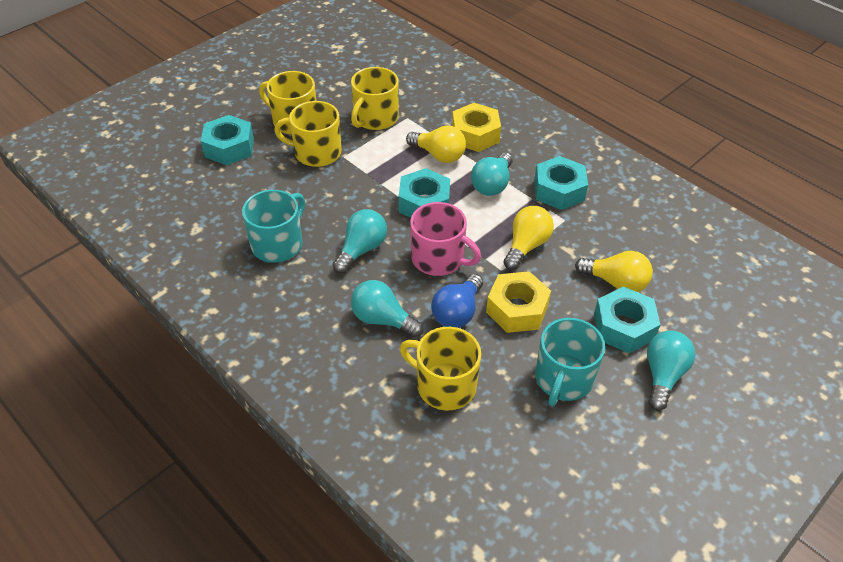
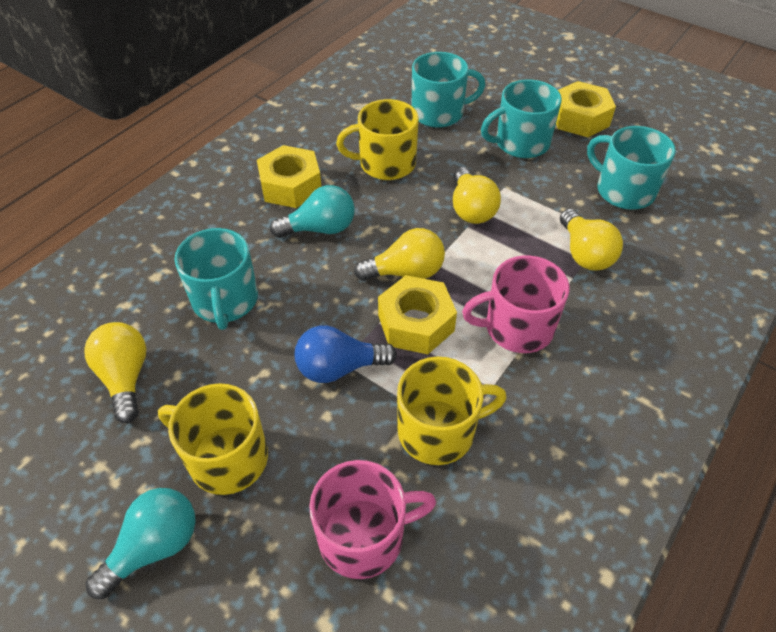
pink mug: [410,202,481,276] = 1 -> [309,460,436,579] [462,255,570,353] = 2
turquoise light bulb: [332,209,387,273] [351,280,424,338] [471,153,513,196] [647,330,695,410] = 4 -> [85,488,196,599] [270,185,355,238] = 2
turquoise mug: [242,190,305,263] [535,318,605,406] = 2 -> [175,228,258,330] [412,52,486,128] [481,80,562,158] [587,126,676,210] = 4
turquoise nut: [201,115,254,165] [399,168,450,218] [534,156,588,210] [594,286,660,353] = 4 -> none = 0
yellow light bulb: [406,125,466,163] [503,206,554,270] [575,251,653,292] = 3 -> [84,322,146,423] [354,228,445,281] [453,167,501,224] [560,209,623,271] = 4
yellow mug: [259,71,316,134] [274,101,342,167] [351,67,399,130] [400,327,481,411] = 4 -> [158,383,268,495] [336,99,419,180] [397,357,507,465] = 3
yellow nut: [452,103,501,152] [486,271,551,333] = 2 -> [257,145,321,208] [378,275,457,354] [556,81,616,137] = 3

